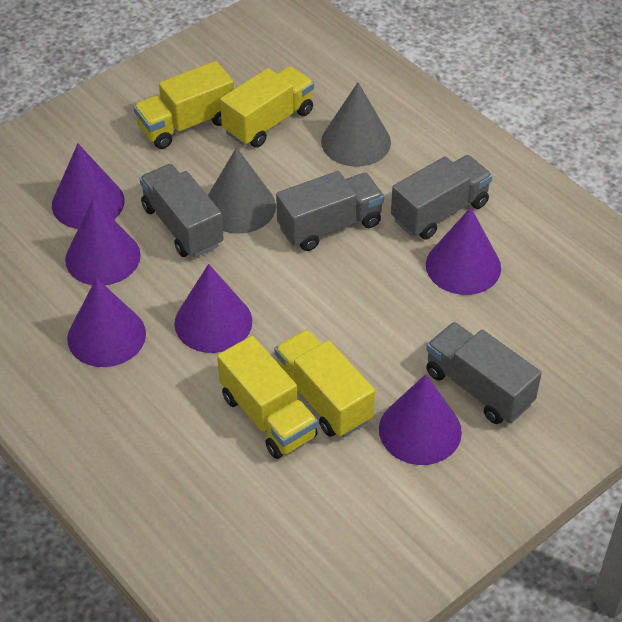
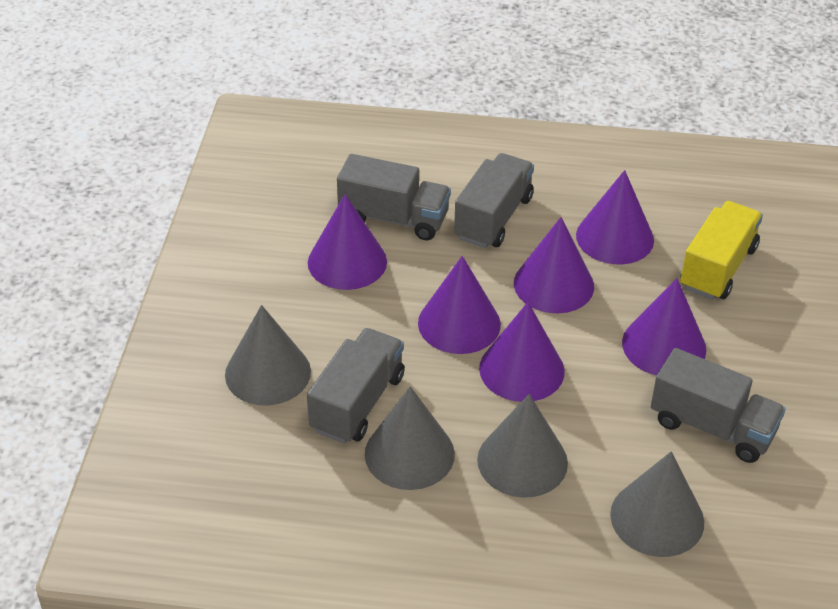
grey cone: [208,147,276,234] [321,82,391,167] = 2 -> [225,305,311,405] [365,386,455,490] [477,394,568,498] [610,451,704,557] = 4
yellow truck: [133,61,234,149] [217,336,318,459] [220,66,314,148] [274,330,375,437] = 4 -> [680,201,763,300] = 1

